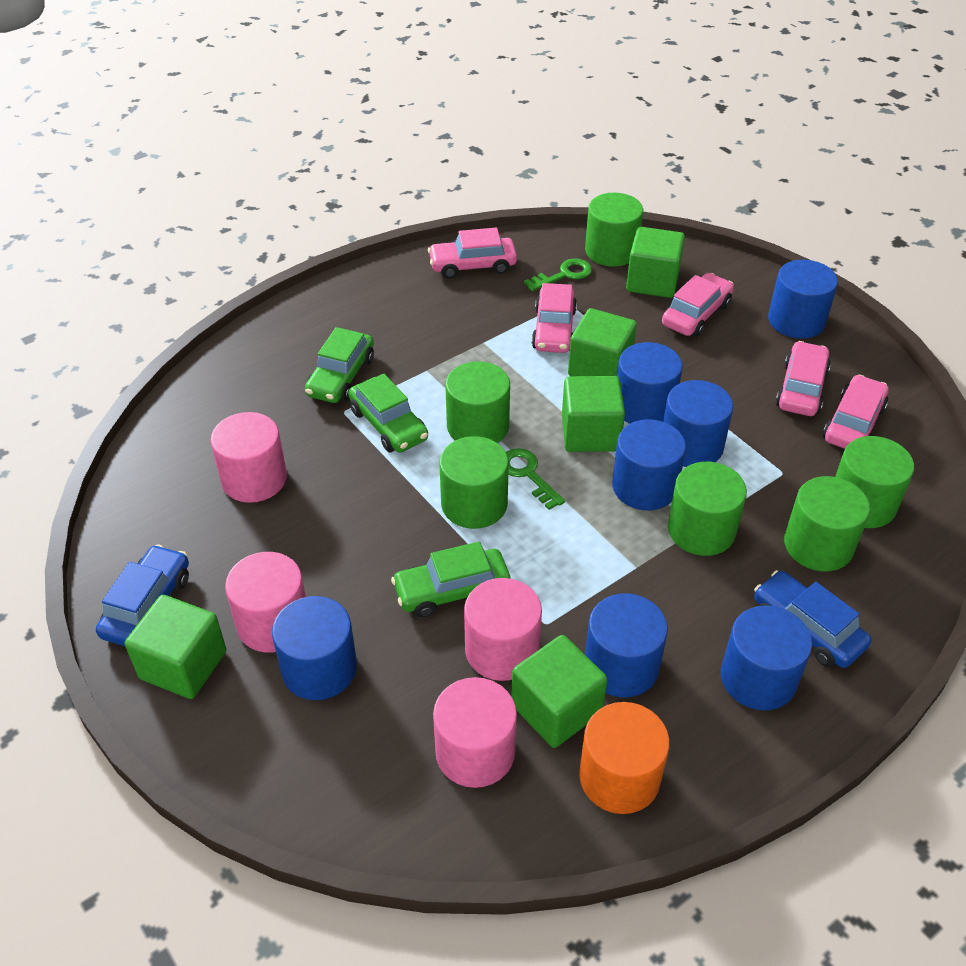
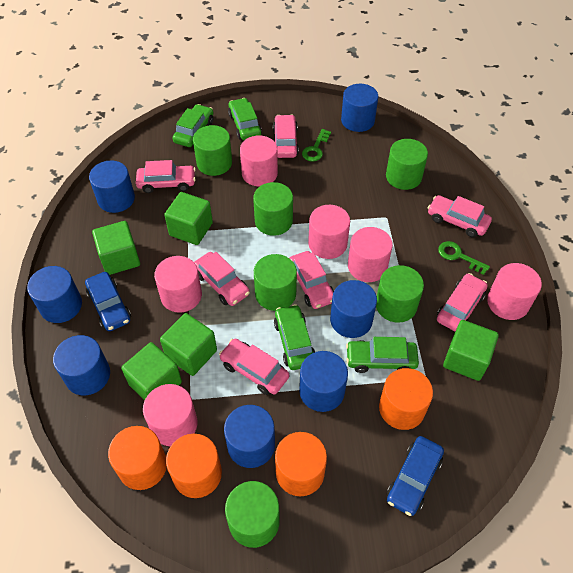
green car: [305,327,374,403] [348,374,428,453] [391,541,510,618] = 3 -> [173,104,213,147] [228,98,262,140] [274,304,315,370] [346,337,419,373] = 4
orange cylinder: [579,702,670,814] = 1 -> [108,426,167,490] [166,434,222,498] [275,432,327,496] [379,368,433,430] = 4
pink car: [428,228,517,279] [532,283,577,353] [662,273,734,337] [776,341,831,416] [823,375,889,449] = 5 -> [136,160,196,193] [194,252,250,306] [219,339,289,395] [273,115,299,158] [290,251,334,309] [428,195,492,237] [437,273,488,331] = 7
pink cylinder: [211,412,287,503] [225,552,306,652] [433,677,517,788] [464,578,542,681] = 4 -> [143,384,197,446] [154,256,202,313] [240,136,278,186] [308,205,350,259] [348,227,393,282] [487,263,542,320] = 6

